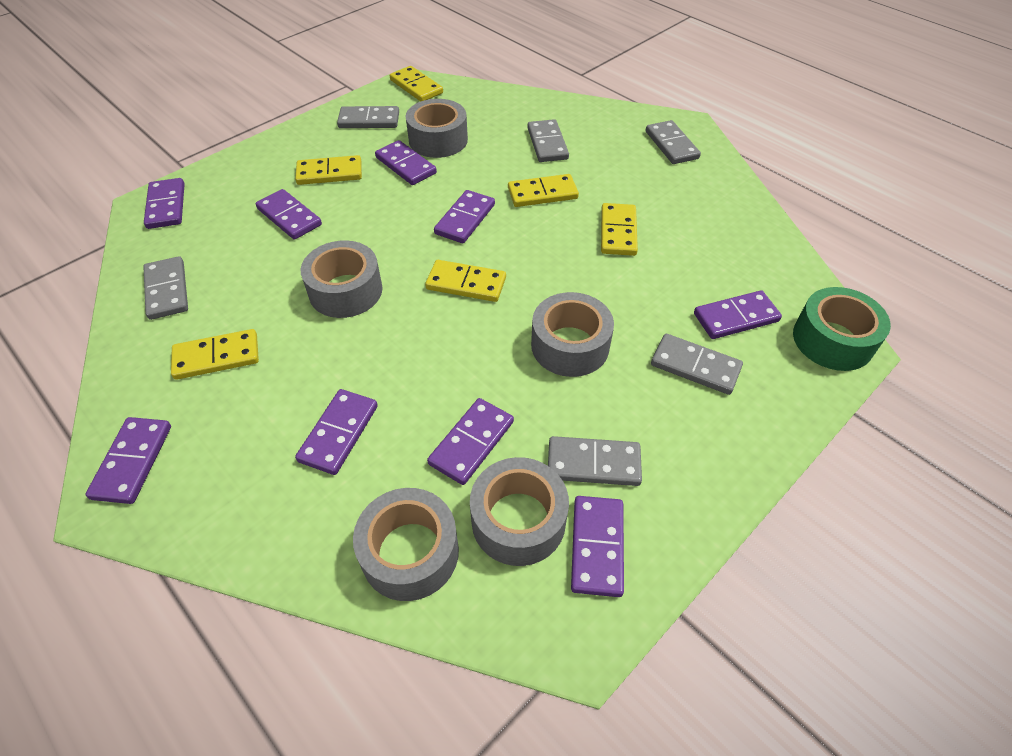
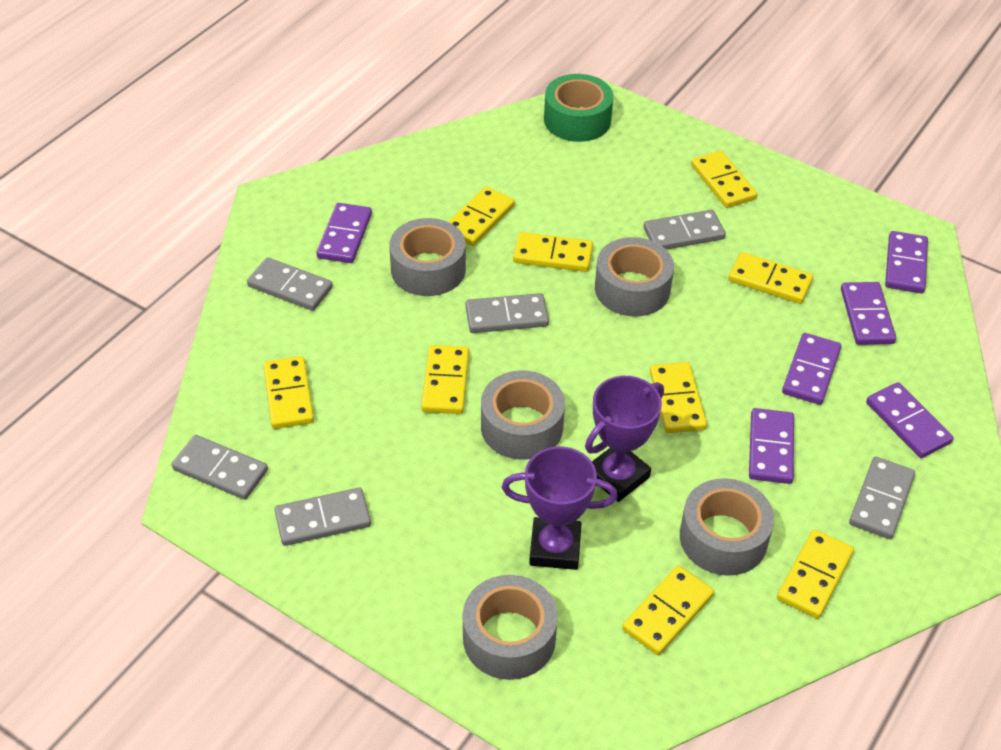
purple domino: [85,417,171,504] [144,178,185,229] [256,189,322,240] [295,389,378,475] [375,140,437,185] [427,398,514,485] [434,190,495,243] [571,496,624,597] [694,290,782,339] = 9 -> [316,203,372,263] [749,408,794,484] [782,333,841,405] [841,282,896,345] [866,382,954,458] [885,231,928,293] = 6
purple trophy: none = 0 -> [502,447,618,570] [585,376,664,502] = 2
yellow domino: [171,329,259,380] [295,155,362,185] [390,66,443,102] [425,260,506,302] [508,174,579,207] [601,203,638,256] = 6 -> [263,356,314,429] [421,345,469,414] [448,186,515,246] [513,232,593,272] [622,566,714,655] [650,362,707,433] [691,151,757,208] [728,252,813,304] [777,529,854,619] = 9

